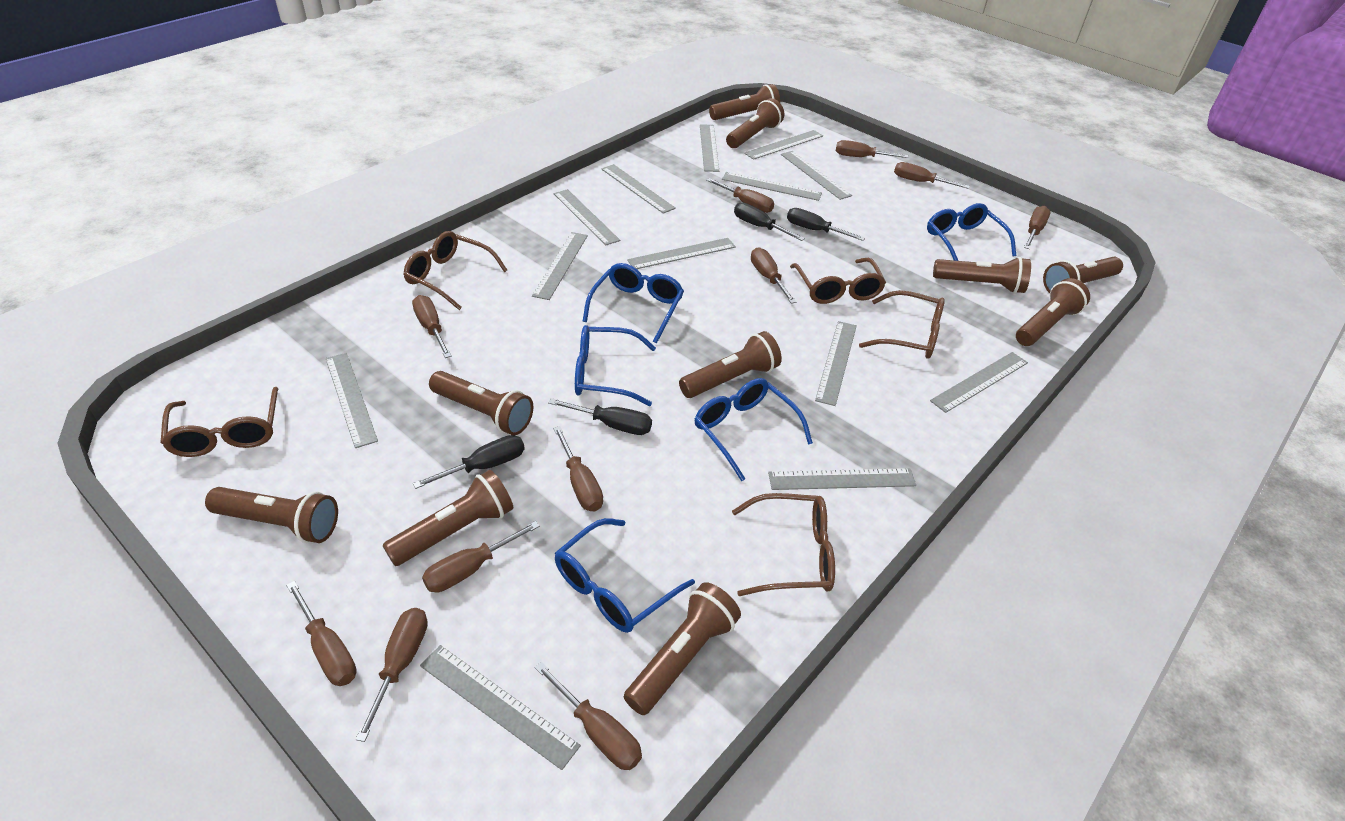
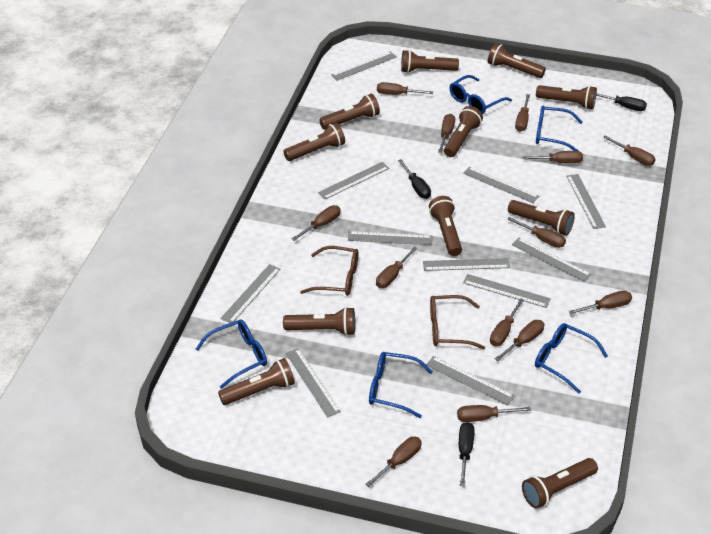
black screwdriver: [413,435,525,489] [548,398,652,435] [734,202,805,241] [787,208,865,241] = 4 -> [398,159,431,199] [459,422,475,486] [596,93,647,111] = 3
brown flashlight: [205,487,338,543] [383,470,513,566] [429,371,533,435] [624,582,741,715] [679,331,782,398] [709,84,780,120] [726,98,784,148] [933,257,1031,294] [1016,278,1090,346] [1043,257,1123,293] = 10 -> [218,358,295,405] [283,123,345,161] [283,307,355,336] [319,94,380,129] [401,50,459,73] [429,196,462,256] [444,106,483,157] [488,43,546,78] [508,200,575,236] [522,458,598,509] [536,85,597,109] = 11
brown glasses: [160,387,278,457] [403,231,507,310] [732,493,835,596] [790,258,886,304] [859,290,945,359] = 5 -> [300,246,358,296] [430,295,485,349] = 2
brown screwdriver: [286,581,357,686] [355,608,428,742] [412,295,452,358] [422,521,540,592] [535,662,642,770] [553,426,603,511] [706,178,774,213] [751,247,797,304] [836,140,909,158] [894,162,970,189] [1024,206,1051,249] = 11 -> [292,205,341,241] [365,437,422,487] [376,247,418,288] [377,82,433,95] [438,114,455,153] [457,405,531,422] [490,298,524,346] [495,320,545,361] [507,217,566,248] [515,94,530,132] [522,151,583,163] [569,291,632,314] [603,135,656,166] = 13
grey ruler: [326,353,378,448] [420,645,581,770] [532,232,588,300] [554,189,620,246] [601,164,676,214] [627,238,736,269] [700,124,719,172] [722,172,822,201] [744,130,823,160] [768,468,916,490] [781,151,852,200] [815,321,857,406] [930,352,1028,413] = 13 -> [220,264,281,323] [286,348,341,417] [318,162,389,199] [331,51,397,81] [348,231,433,245] [423,258,510,271] [426,356,515,405] [463,166,539,203] [463,274,551,308] [512,238,592,282] [566,174,606,229] = 11

